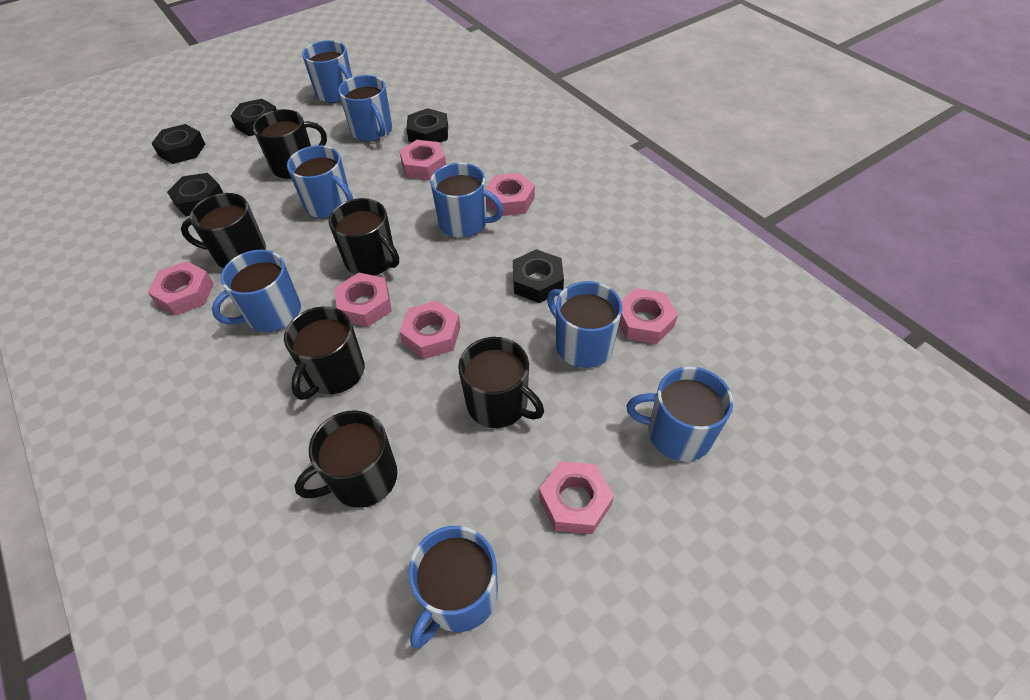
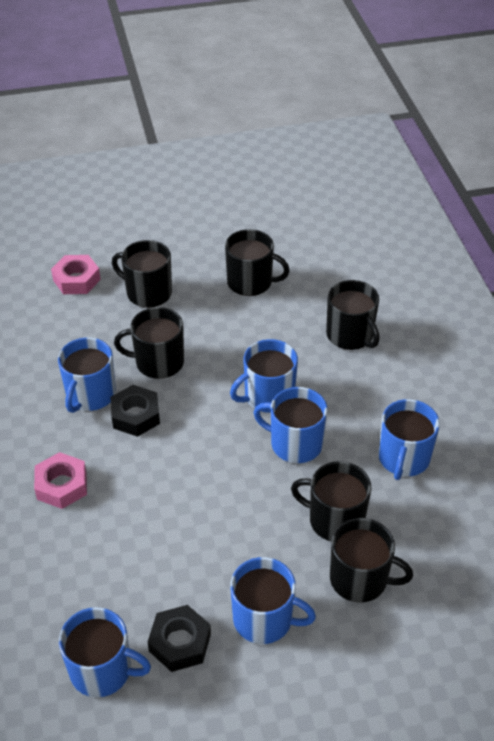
black nut: [151,124,205,164] [167,173,223,217] [230,99,277,136] [406,108,448,143] [513,249,564,303] = 5 -> [110,385,160,437] [148,605,211,672] = 2
blue mug: [212,250,301,332] [287,145,353,218] [302,40,352,103] [338,75,392,142] [408,526,498,648] [430,163,503,238] [547,281,622,368] [626,366,733,461] = 8 -> [58,337,116,413] [59,607,151,697] [230,339,298,413] [230,557,316,644] [253,387,327,463] [378,399,440,480] = 6
pink nut: [147,261,214,315] [335,273,392,327] [399,140,446,180] [399,301,460,359] [486,173,535,216] [539,461,614,534] [619,288,678,344] = 7 -> [34,452,87,509] [51,255,101,294] = 2

